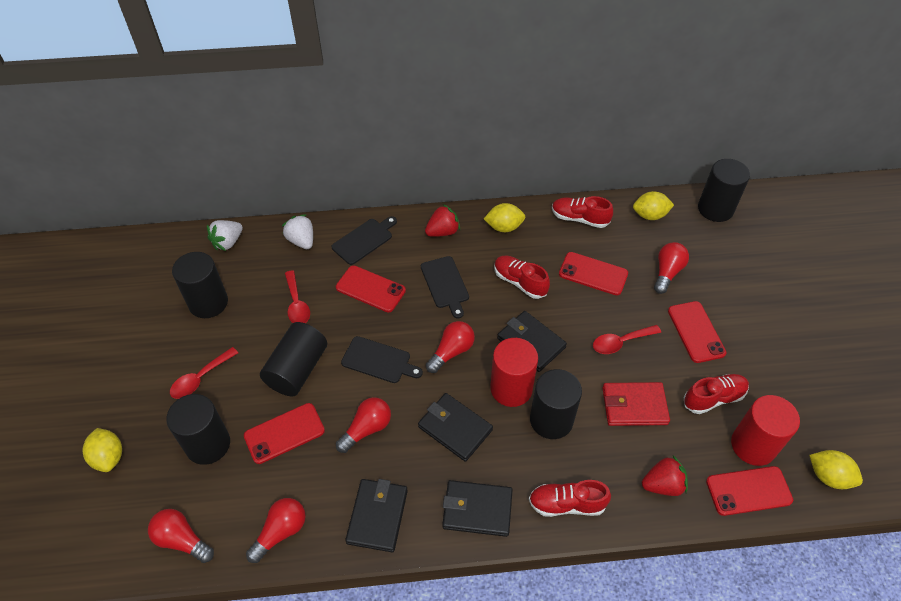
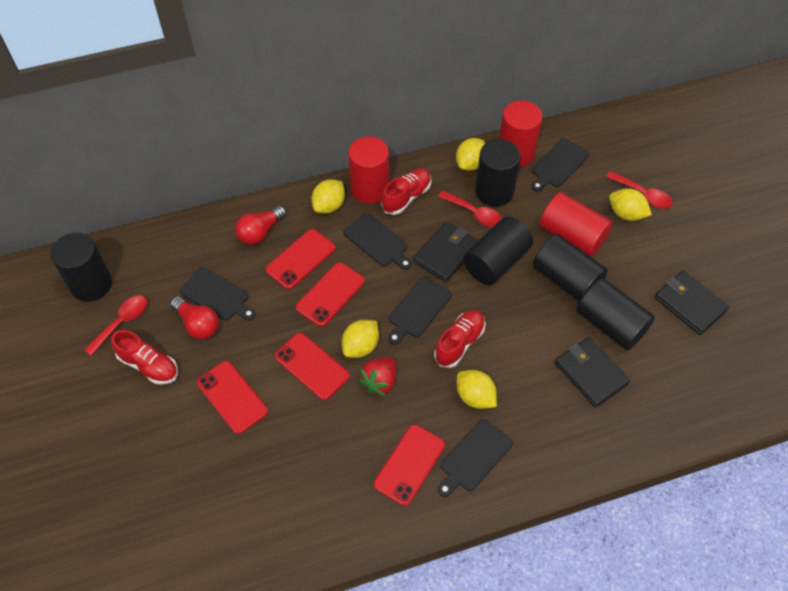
black cutting board: [331,216,397,265] [341,336,423,383] [421,256,469,319] = 3 -> [180,267,256,321] [343,213,412,270] [388,277,452,345] [438,419,513,497] [531,138,589,192] = 5
black wallet: [345,479,408,552] [418,393,493,462] [442,480,513,537] [497,311,567,372] = 4 -> [413,221,478,282] [555,337,630,408] [655,270,729,335] = 3
red cylinder: [490,338,538,407] [731,395,800,466] = 2 -> [348,136,389,204] [499,100,543,167] [540,192,613,256] = 3
red light bulb: [148,509,214,563] [246,498,306,563] [336,397,391,453] [426,321,475,373] [654,242,689,294] = 5 -> [170,296,219,339] [235,205,286,245] = 2
red shoe: [494,255,550,299] [529,480,611,517] [552,196,613,228] [684,374,749,414] = 4 -> [111,330,178,385] [381,169,431,215] [434,310,485,368] = 3
red strawberry: [425,204,460,237] [642,455,688,496] = 2 -> [358,357,396,396] = 1
red wallet: [603,382,670,426] = 1 -> none = 0
white strawberry: [207,220,243,251] [282,214,313,249] = 2 -> none = 0
yellow lemon: [82,428,122,472] [484,203,525,232] [633,191,674,220] [809,450,863,489] = 4 -> [312,179,345,213] [342,320,379,358] [456,138,485,171] [457,370,497,409] [609,188,652,221] = 5

